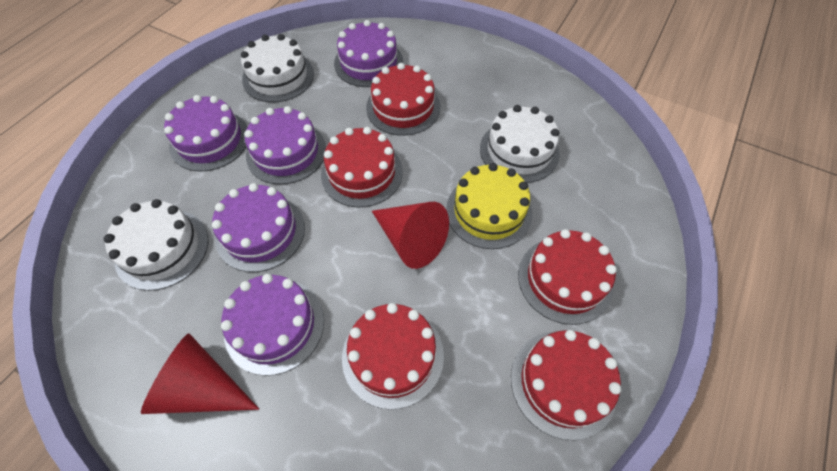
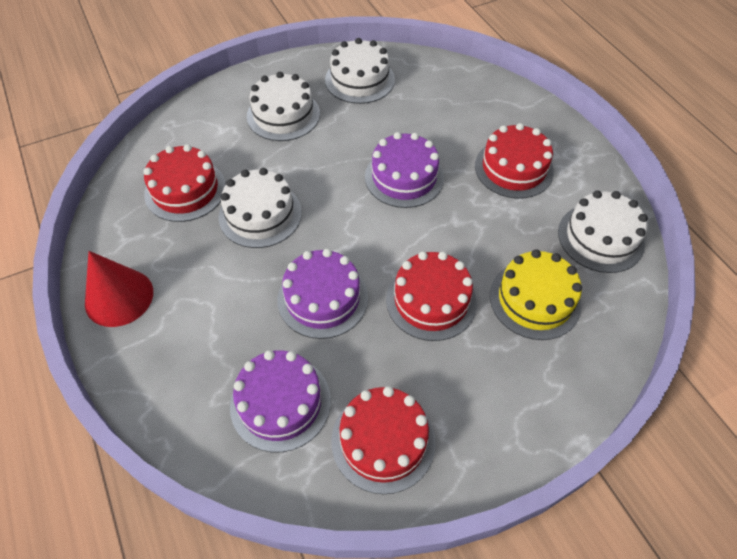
purple cake: [164,95,247,172] [212,183,305,272] [221,274,324,376] [244,106,326,184] [334,20,403,87] = 5 -> [230,350,331,452] [278,249,368,339] [365,132,444,208] = 3
red cake: [321,127,403,207] [342,303,444,410] [366,63,440,136] [511,330,621,440] [518,229,617,325] = 5 -> [143,144,226,222] [331,386,436,494] [386,251,477,341] [475,123,554,199] = 4
red cone: [141,333,259,414] [372,202,449,269] = 2 -> [85,251,153,327] = 1
white cake: [104,199,208,291] [241,34,314,102] [480,105,560,183] = 3 -> [219,168,302,248] [247,72,320,141] [325,38,395,104] [558,190,648,273] = 4

